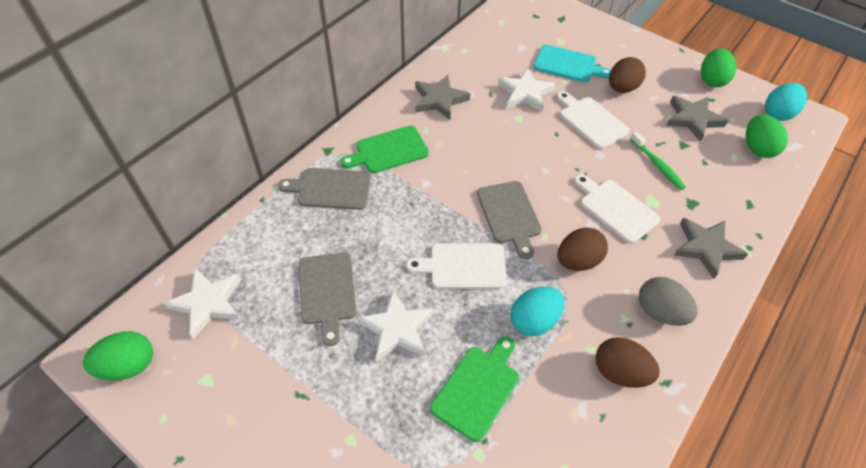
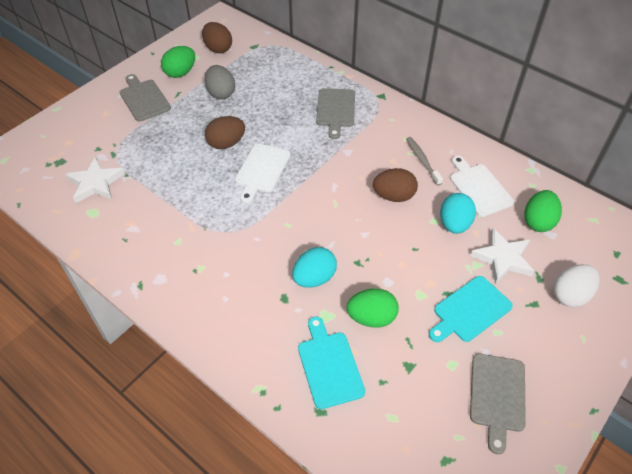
green cutting board: [341,125,429,173] [430,336,519,442] = 2 -> none = 0
green toothbrush: [630,132,686,190] = 1 -> none = 0
grey star: [415,75,471,120] [666,96,728,142] [674,218,748,279] = 3 -> none = 0
grey toothbrush: none = 0 -> [406,137,443,186] = 1
turquoise cutting board: [534,45,611,82] = 1 -> [298,316,365,409] [429,276,513,342] = 2
white cutting board: [406,243,507,289] [557,91,630,149] [574,174,660,244] = 3 -> [235,143,291,203] [450,156,514,217] = 2
white egg: none = 0 -> [553,264,600,307] = 1
white star: [164,269,241,339] [357,290,433,362] [498,68,556,112] = 3 -> [65,156,125,203] [470,228,535,283] = 2

